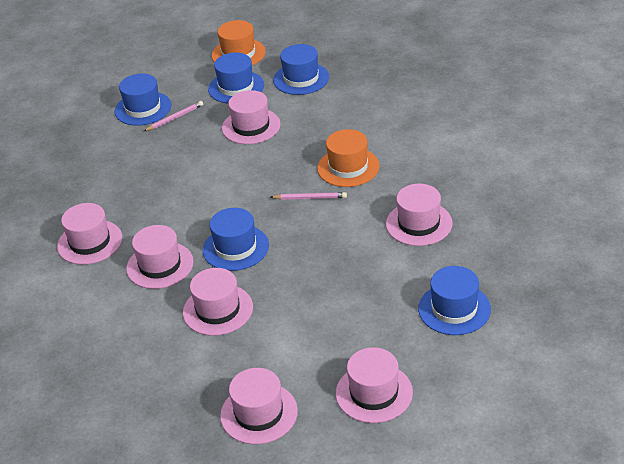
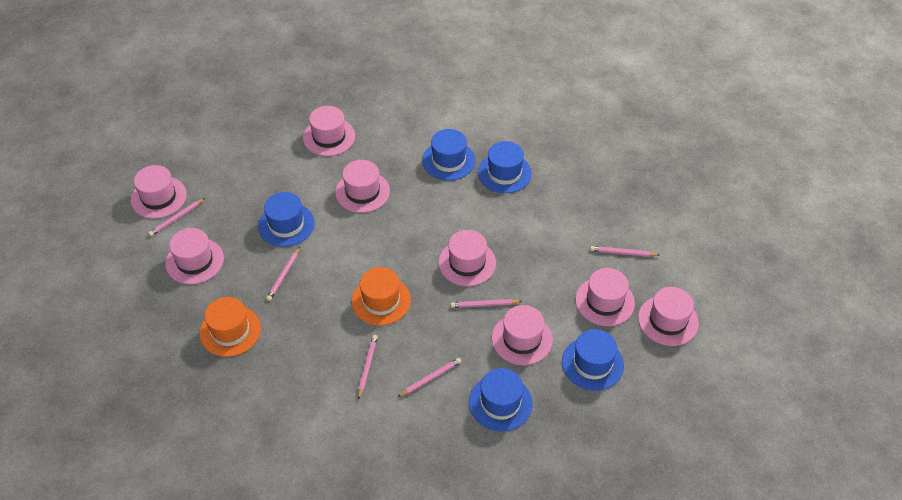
pink hat: [57,203,123,265] [126,225,194,289] [183,268,253,336] [220,368,298,444] [222,90,281,144] [336,347,413,423] [386,184,453,246] = 7 -> [131,165,187,219] [165,228,224,284] [303,106,355,156] [335,160,390,213] [438,230,496,286] [492,305,553,365] [575,268,635,326] [638,287,699,346] = 8
pink pencil: [144,101,203,131] [270,192,347,200] = 2 -> [148,198,205,236] [266,247,300,301] [358,335,378,400] [397,358,462,397] [450,299,522,308] [590,246,659,257] = 6

